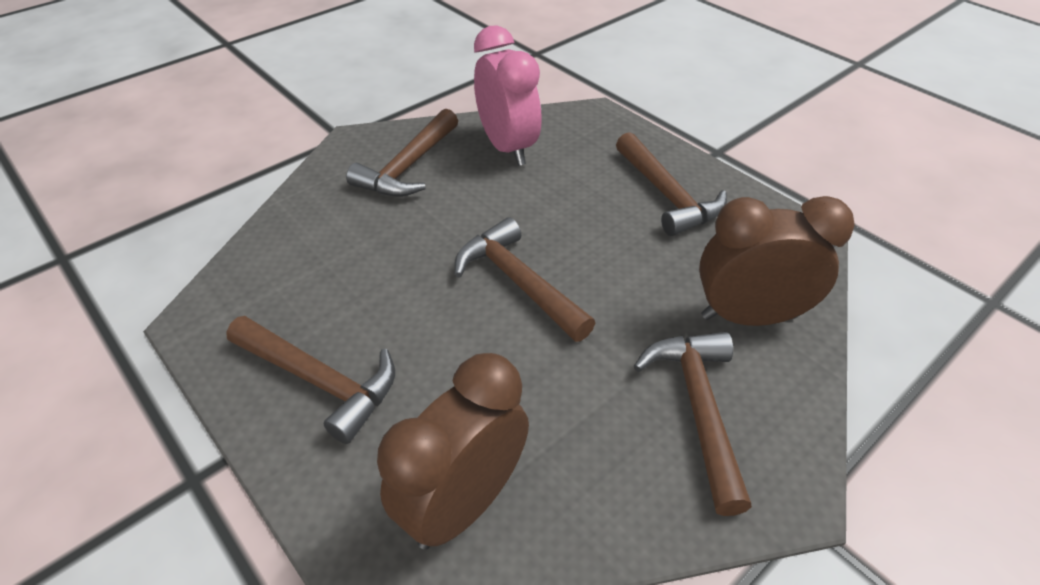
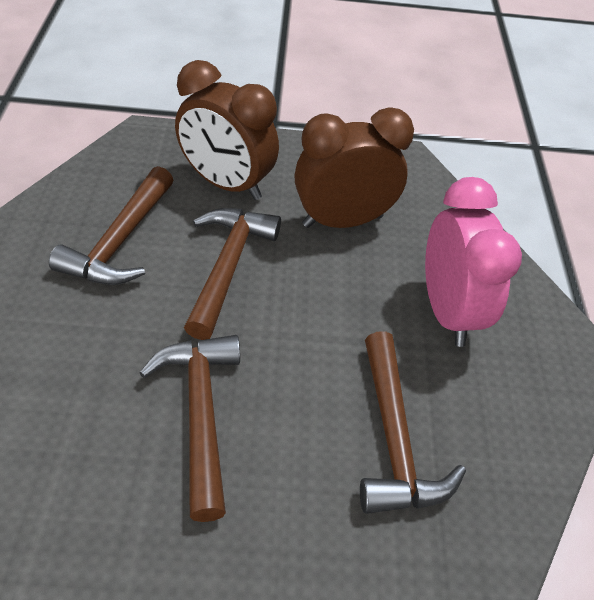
brown hammer: [226,316,395,444] [346,109,458,197] [454,217,595,342] [616,132,727,236] [634,332,752,516] = 5 -> [49,166,173,285] [139,335,240,522] [184,208,281,340] [360,331,466,514] = 4

